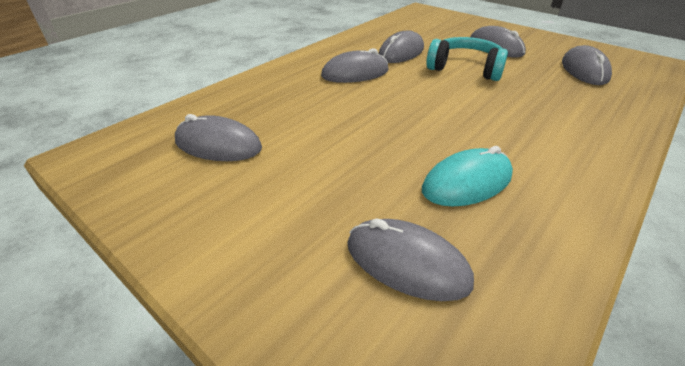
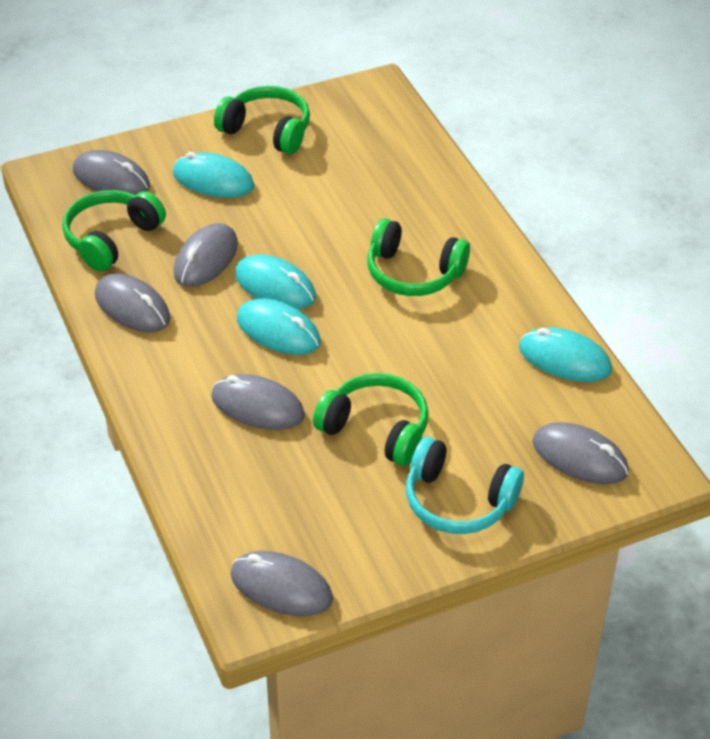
green headphones: none = 0 -> [62,190,166,271] [214,86,310,154] [313,373,429,466] [367,218,470,296] = 4
turquoise mouse: [422,146,513,206] = 1 -> [173,152,254,198] [235,255,316,309] [237,299,321,355] [519,327,612,382] = 4

